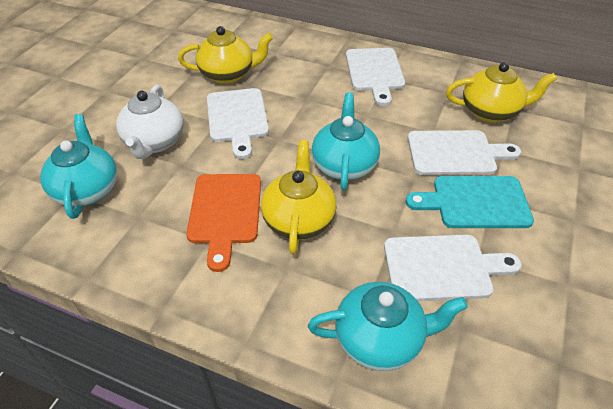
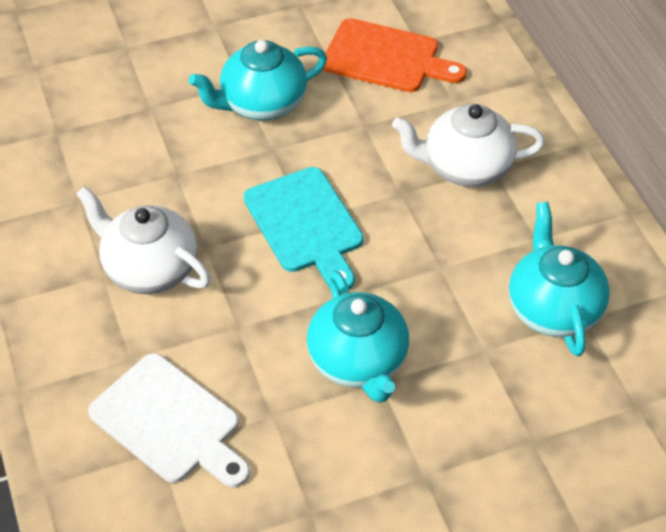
white cutting board: [207,88,269,159] [346,48,405,106] [384,235,522,301] [408,130,521,175] = 4 -> [88,353,250,487] = 1
white teapot: [116,85,184,159] = 1 -> [76,186,211,294] [392,104,545,187] = 2
yellow teapot: [178,26,273,84] [261,140,337,254] [446,62,557,123] = 3 -> none = 0

